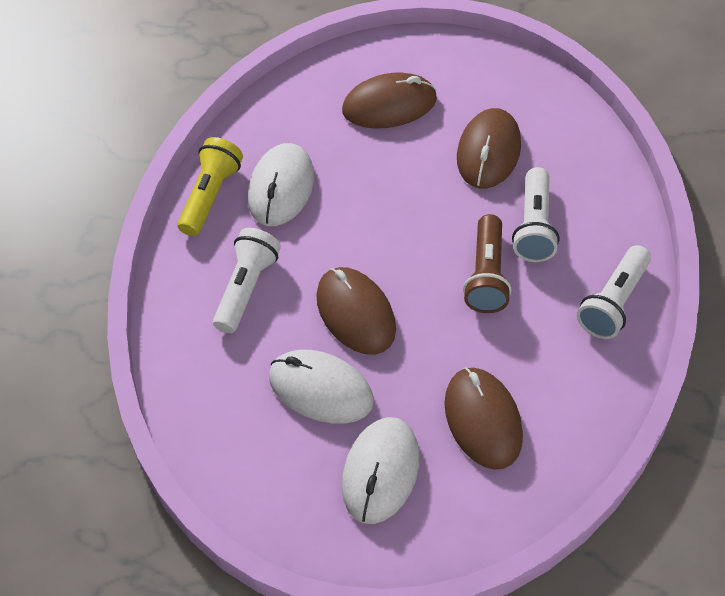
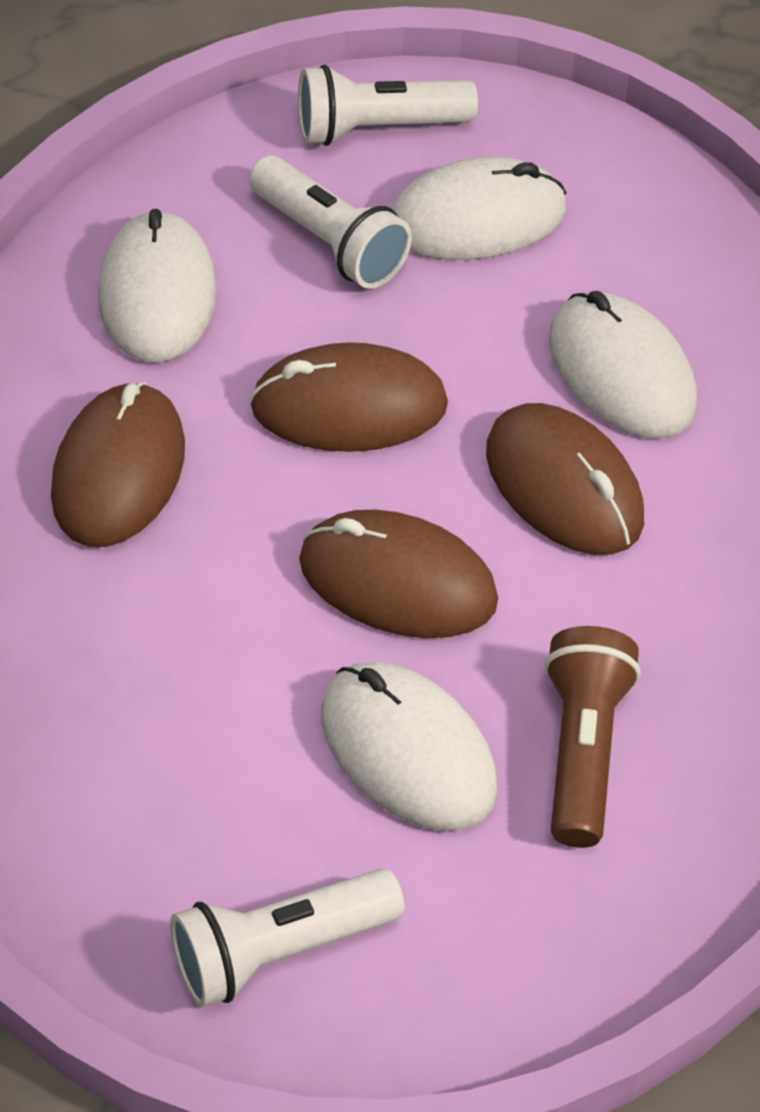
white mouse: [248,143,314,226] [269,350,374,424] [342,417,420,524] = 3 -> [98,209,217,363] [321,662,498,831] [391,156,567,260] [549,291,697,438] = 4
yellow flashlight: [177,137,243,236] = 1 -> none = 0

